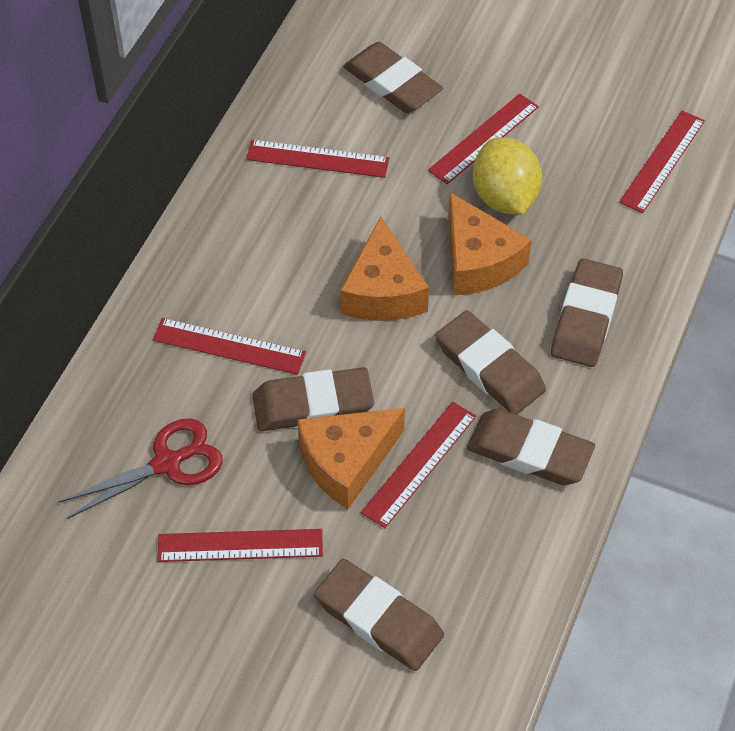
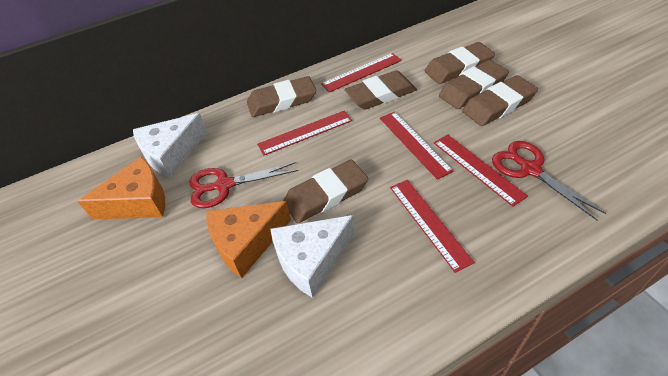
orange cheese: [297,408,405,509] [340,217,429,321] [448,192,532,295] = 3 -> [77,156,165,219] [206,201,291,278] = 2
red ruler: [153,318,306,375] [157,529,323,562] [246,140,389,178] [361,402,476,528] [428,94,539,184] [619,111,705,213] = 6 -> [257,111,352,155] [321,53,402,92] [380,111,453,179] [390,180,475,273] [434,134,528,207] = 5
red scissors: [58,418,223,519] = 1 -> [189,162,298,208] [492,141,606,220] = 2
white cheese: none = 0 -> [133,113,207,178] [270,215,355,298] = 2
yellow lemon: [473,137,542,215] = 1 -> none = 0

